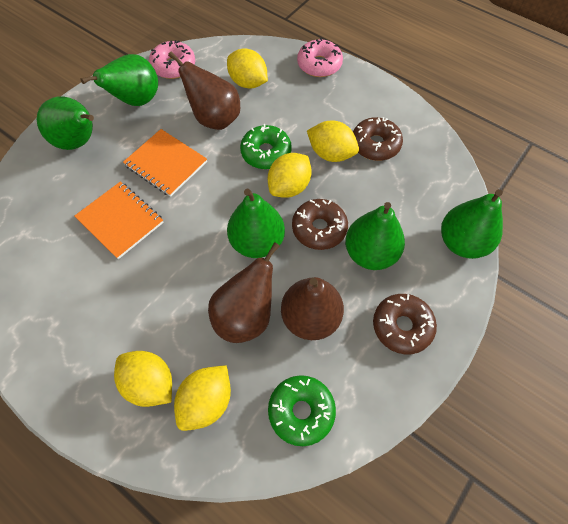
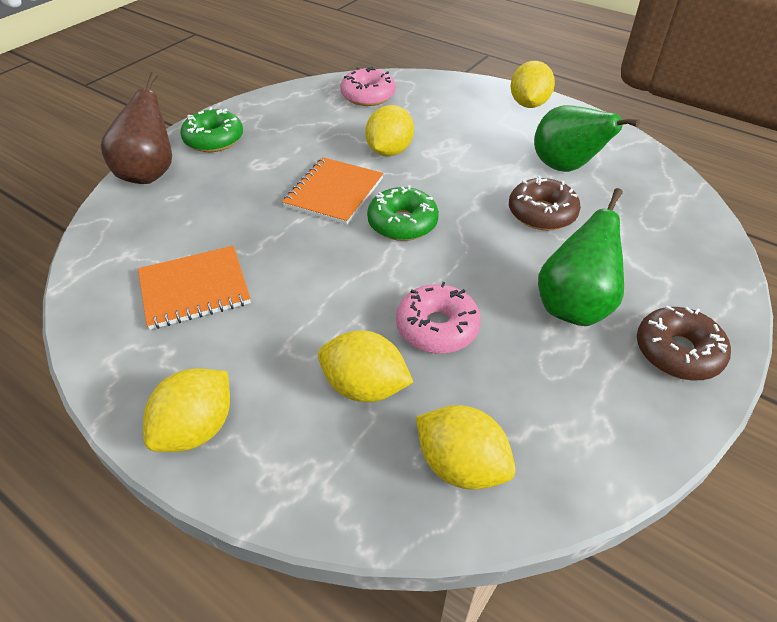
brown donut: [292,199,348,250] [353,117,403,161] [373,294,437,354] = 3 -> [509,176,581,231] [637,305,731,380] = 2
brown pear: [168,52,240,130] [208,242,280,343] [281,277,344,340] = 3 -> [101,72,172,184] = 1
green pear: [37,96,94,150] [80,54,158,106] [227,188,285,258] [345,202,405,270] [441,189,503,259] = 5 -> [534,105,640,172] [538,188,624,326] = 2

